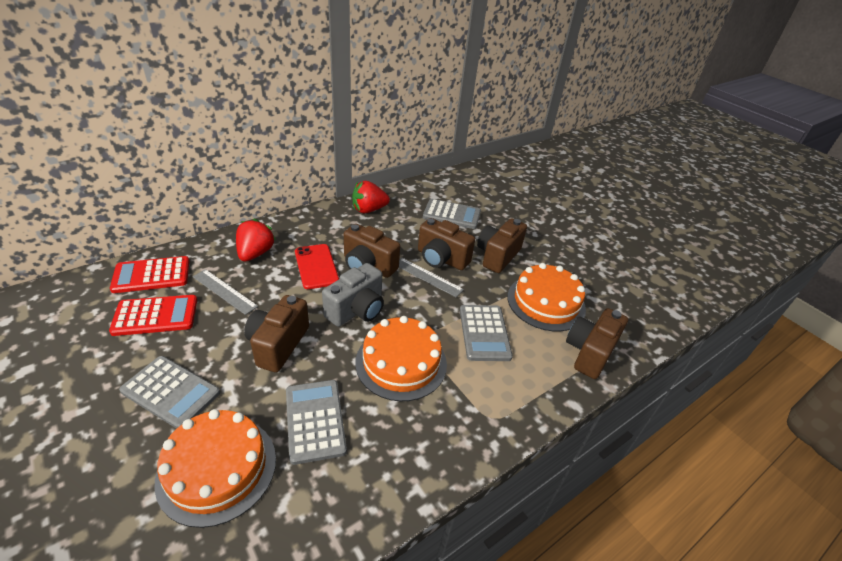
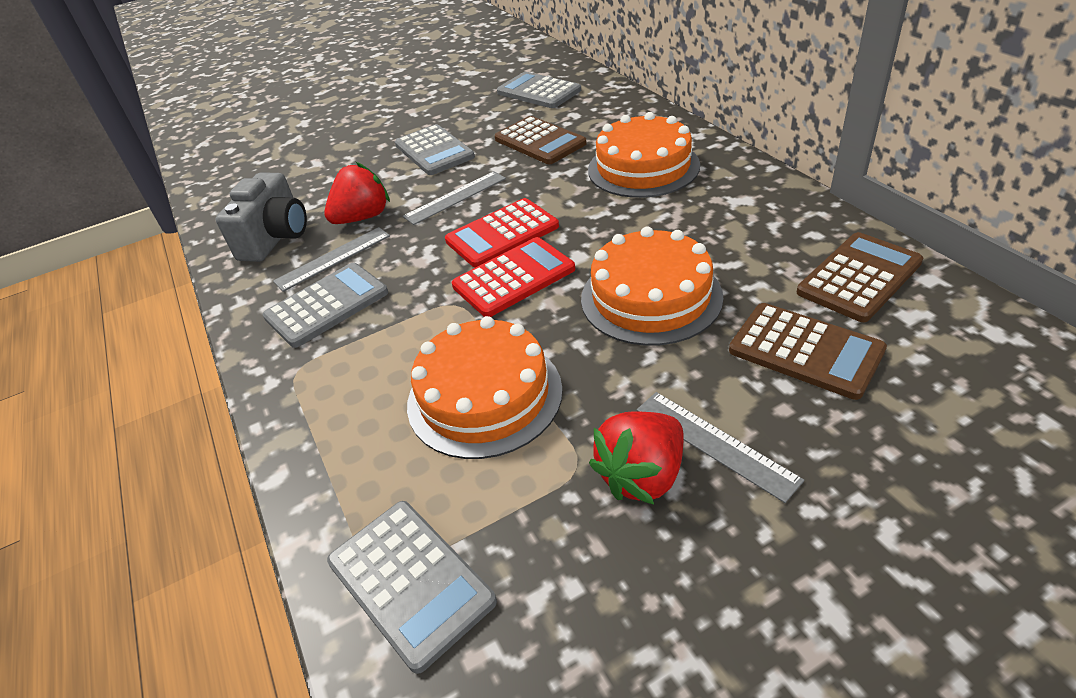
brown calculator: none = 0 -> [494,116,587,164] [729,303,887,400] [797,232,923,322] = 3
brown camera: [244,295,309,372] [344,224,400,278] [418,218,475,270] [477,218,527,273] [566,308,628,379] = 5 -> none = 0
grey ruler: [192,269,258,315] [399,257,464,297] = 2 -> [273,227,390,292] [403,171,506,225] [637,392,804,503] = 3
red phone: [295,244,339,289] = 1 -> none = 0

